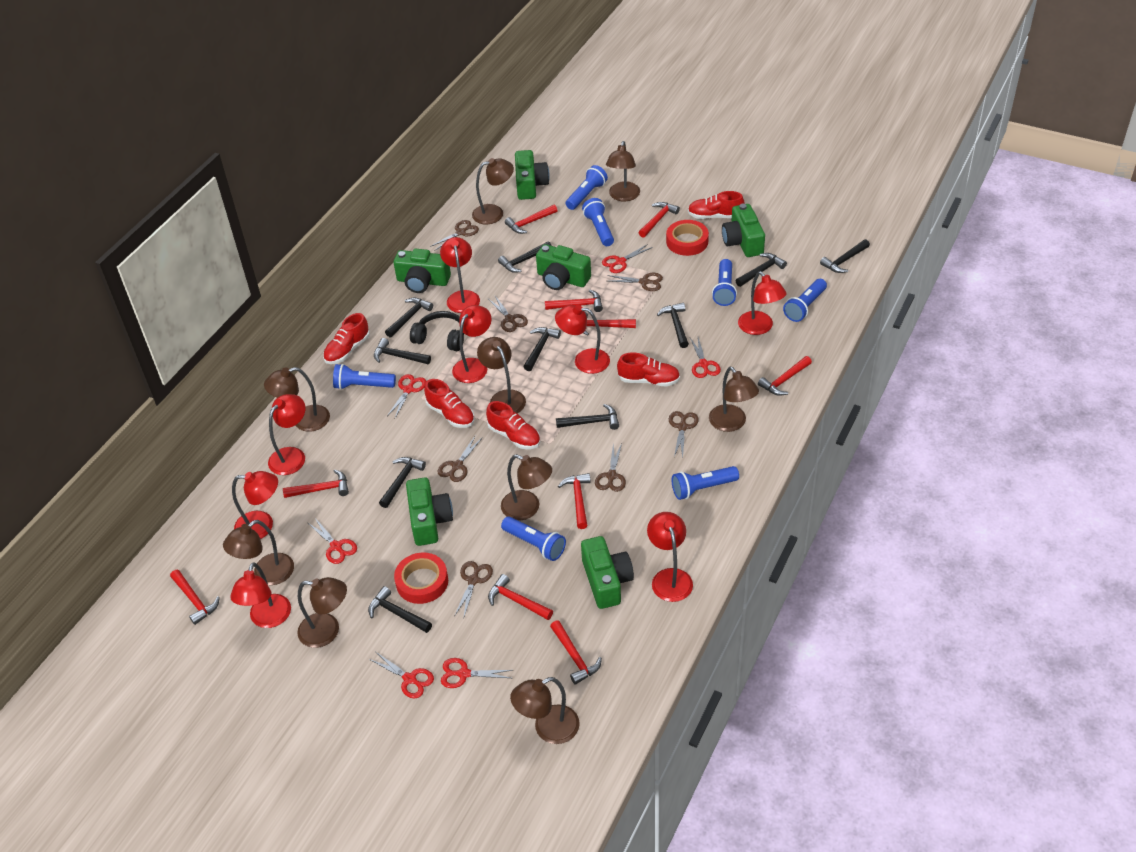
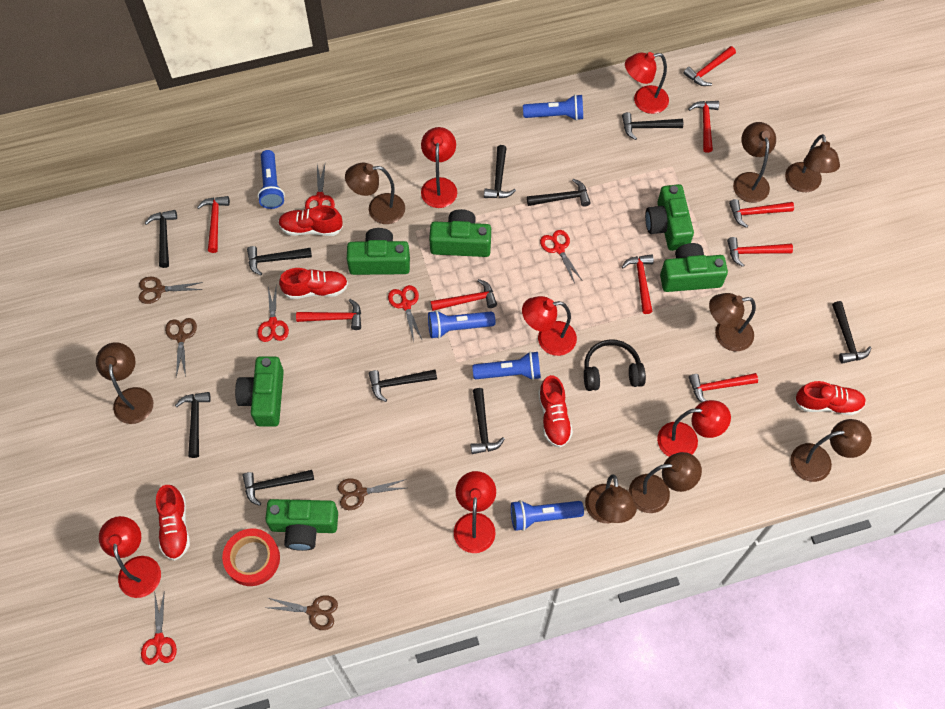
blue flashlight: [333,364,396,390] [501,516,566,561] [566,165,608,210] [582,198,614,246] [672,466,739,500] [712,259,737,306] [783,279,827,322] = 7 -> [257,150,285,209] [428,310,495,339] [472,351,541,380] [511,500,584,531] [523,94,583,121] = 5
brown lamp: [223,520,294,585] [264,367,330,432] [297,577,347,648] [472,158,514,224] [477,337,526,413] [501,454,552,520] [510,677,580,744] [606,141,640,201] [709,367,759,432] = 9 -> [96,342,153,424] [345,163,405,224] [585,475,637,523] [629,452,702,513] [709,293,756,351] [733,122,776,203] [785,134,840,192] [790,419,872,482] = 8
brown scissors: [430,220,479,251] [437,435,483,482] [454,561,493,619] [488,296,528,332] [595,443,626,492] [607,273,663,291] [669,411,698,458] = 7 -> [139,277,203,304] [165,318,197,377] [266,595,338,630] [338,478,406,510] = 4
red hammer: [170,570,220,625] [283,469,349,498] [488,574,553,620] [505,204,558,234] [545,290,603,312] [550,620,602,685] [558,473,591,529] [583,312,636,336] [639,202,680,238] [758,356,812,396] = 10 -> [197,196,230,253] [296,299,361,330] [430,279,497,311] [622,254,654,314] [683,46,736,86] [688,101,719,153] [689,373,758,402] [727,237,793,267] [729,199,794,228] = 9
red lamp: [230,562,291,628] [232,471,278,539] [268,394,305,475] [440,237,480,313] [452,305,492,383] [555,305,610,374] [647,512,693,602] [738,271,787,335] = 8 -> [99,516,161,598] [421,127,457,208] [454,471,496,553] [522,296,577,356] [625,52,669,114] [657,400,731,457] = 6
red scissors: [308,518,357,564] [369,652,434,699] [387,374,427,418] [441,658,513,688] [602,244,653,273] [690,338,721,378] = 6 -> [141,594,177,665] [257,284,289,342] [305,165,335,209] [388,285,422,342] [540,230,582,283] = 5
red tape: [394,553,448,604] [666,220,709,256] = 2 -> [222,528,280,586] = 1

